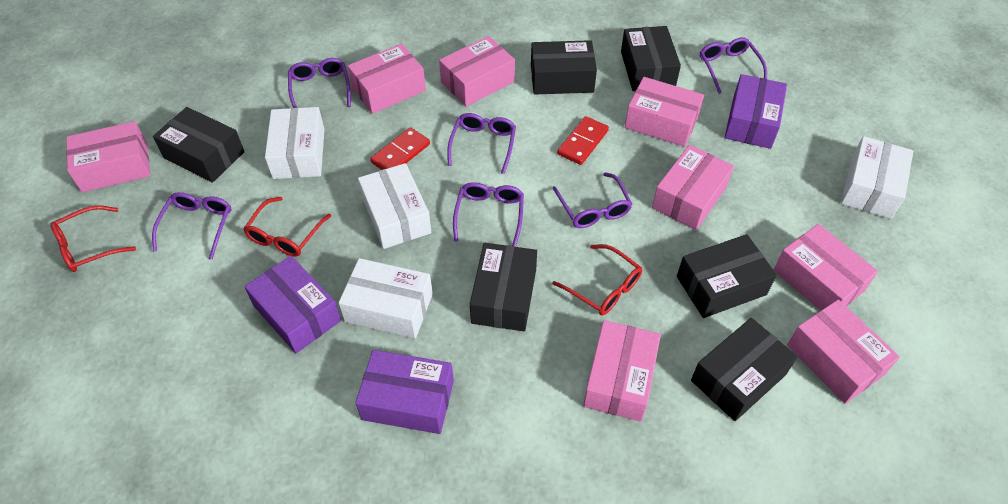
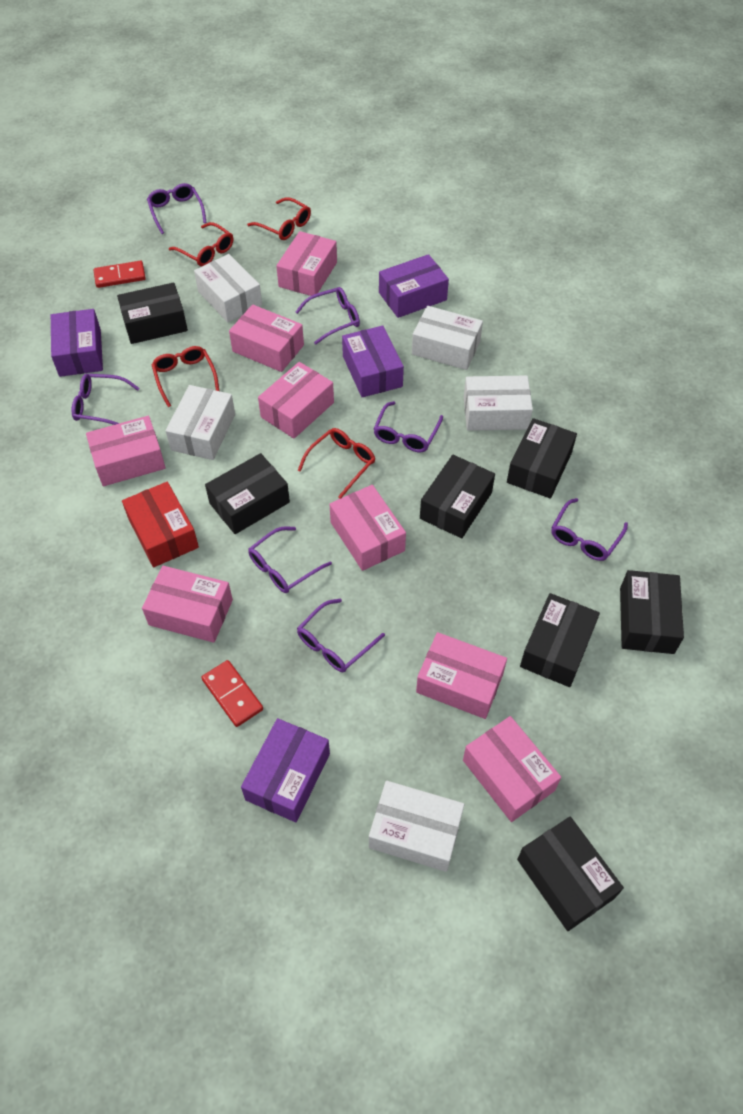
black box: [153,107,244,183] [470,243,537,331] [531,40,597,95] [621,26,681,91] [677,234,777,318] [691,318,797,421] = 6 -> [117,283,188,344] [205,453,290,534] [420,455,495,538] [507,418,577,499] [517,817,624,931] [520,593,600,687] [620,570,684,654] = 7
purple box: [244,256,341,353] [355,350,454,434] [724,74,787,149] = 3 -> [51,309,103,377] [241,718,330,822] [342,326,404,397] [379,254,449,318] = 4
purple glasses: [152,192,231,260] [288,58,351,108] [447,113,516,174] [453,182,524,247] [552,172,632,228] [700,37,767,94] = 6 -> [72,374,140,425] [147,183,207,234] [248,526,332,593] [296,287,360,345] [297,599,385,672] [373,401,443,452] [551,498,628,561] = 7
red box: none = 0 -> [122,482,199,567] = 1
red glasses: [50,205,136,272] [243,197,331,257] [552,244,642,315] = 3 -> [151,346,219,407] [169,222,233,266] [247,197,311,240] [298,428,375,499] = 4
white box: [265,107,325,179] [339,258,433,339] [358,163,431,249] [841,136,913,219] = 4 -> [165,385,235,460] [194,254,262,323] [369,781,464,872] [412,306,483,370] [464,375,533,431] = 5

